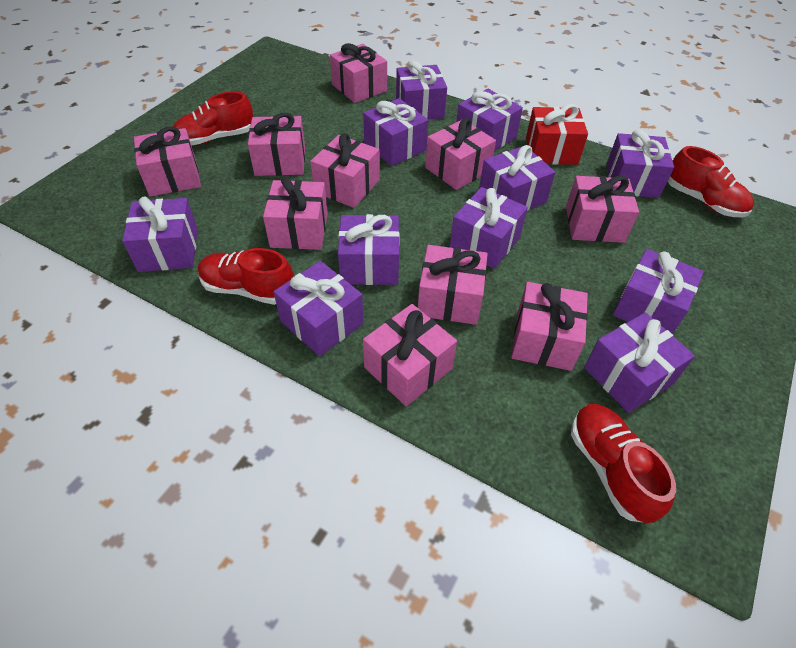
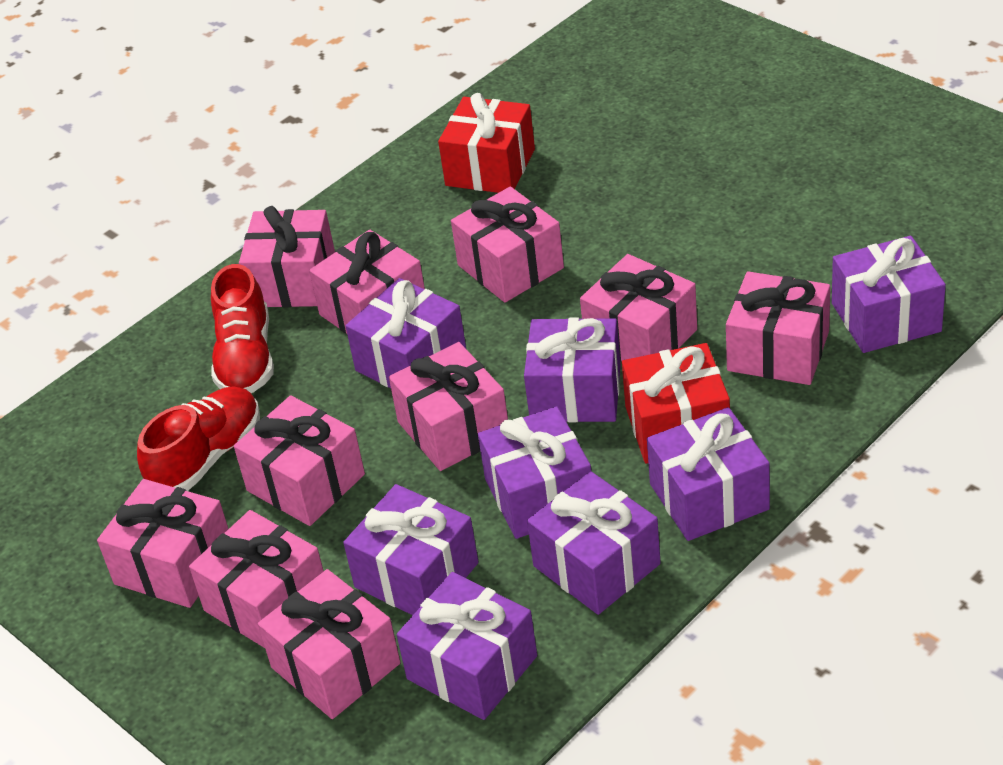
purple gift: [122,197,198,272] [274,261,364,356] [338,214,400,285] [363,98,428,166] [396,61,447,119] [450,187,528,269] [456,89,523,151] [479,145,555,211] [584,312,695,413] [606,130,674,198] [613,249,704,334] = 11 -> [343,484,478,615] [346,278,466,388] [397,572,537,720] [478,406,591,539] [524,317,621,422] [527,471,661,615] [647,407,770,541] [832,236,946,353] = 8
red gift: [526,104,588,165] = 1 -> [438,93,535,193] [622,343,730,464] = 2
red shoe: [173,91,253,146] [198,248,294,305] [571,404,676,523] [668,146,754,217] = 4 -> [137,386,260,491] [211,264,274,393] = 2

